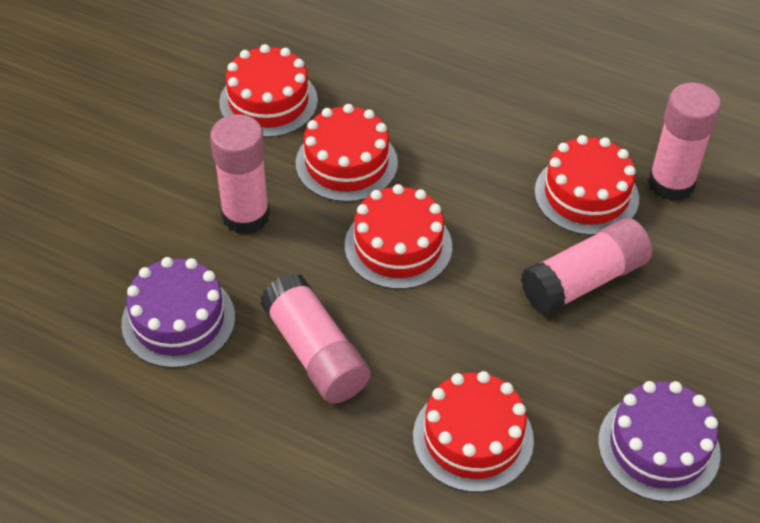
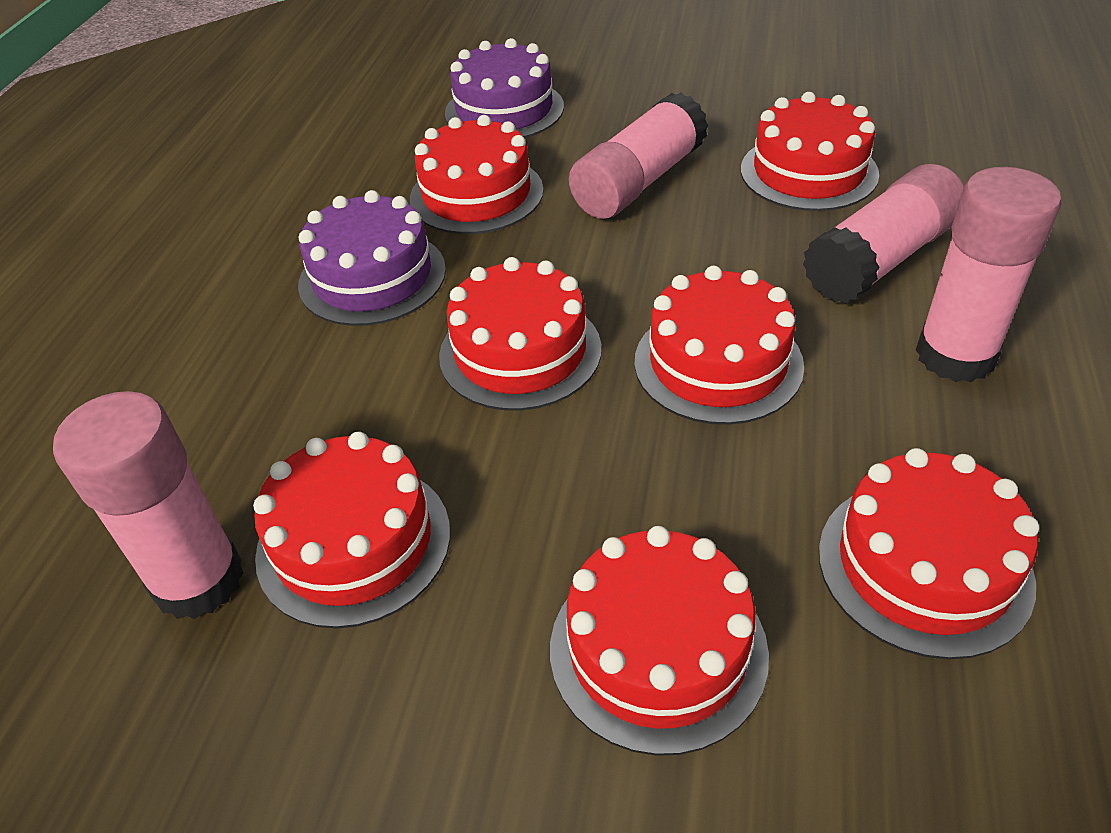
red cake: [219,44,318,138] [296,104,398,202] [345,184,452,289] [413,371,534,492] [534,135,639,235] = 5 -> [253,432,450,629] [410,115,544,234] [439,257,601,411] [550,526,769,756] [635,266,804,425] [741,92,879,211] [819,448,1039,659] = 7

